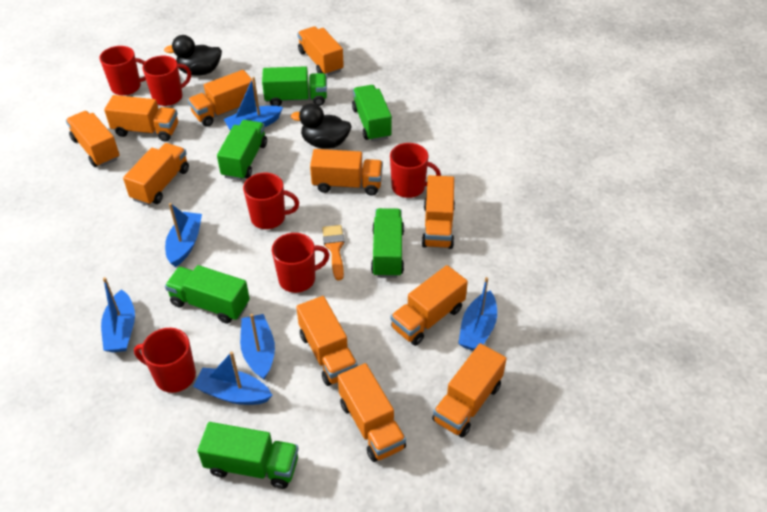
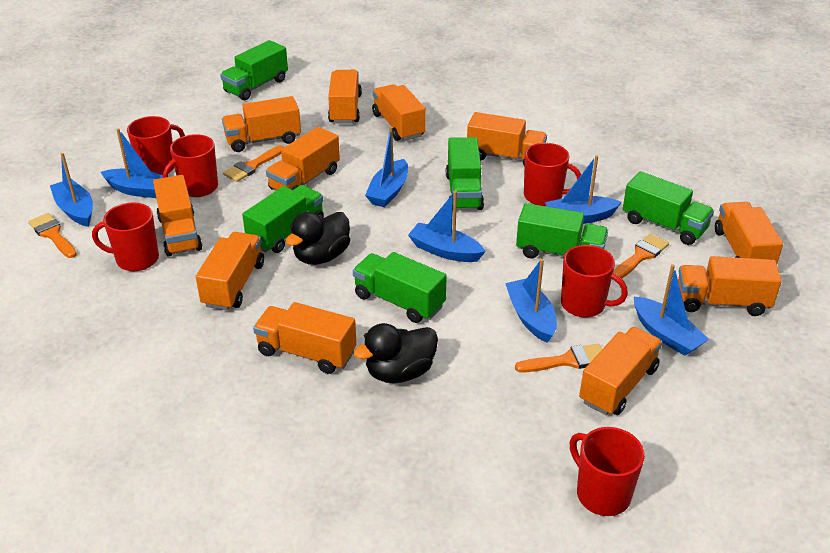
blue boat: [101,277,135,352] [165,203,202,267] [193,352,273,405] [224,77,283,130] [240,314,275,380] [458,277,497,351] = 6 -> [50,153,93,227] [101,128,163,198] [365,127,408,207] [408,191,486,262] [505,259,557,343] [545,155,622,224] [634,264,709,356] = 7
orange brush: [322,225,344,280] = 1 -> [28,213,77,258] [223,145,284,182] [515,344,602,373] [613,234,669,279] = 4

